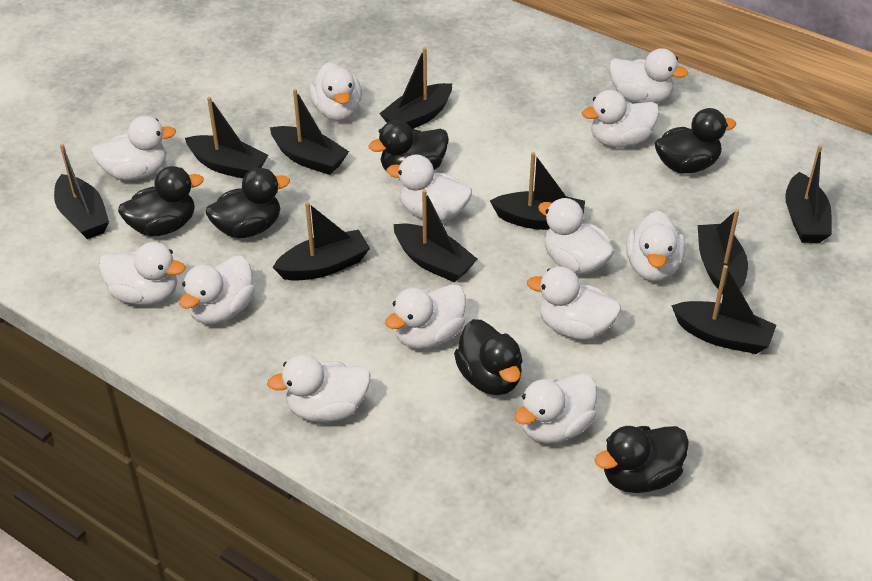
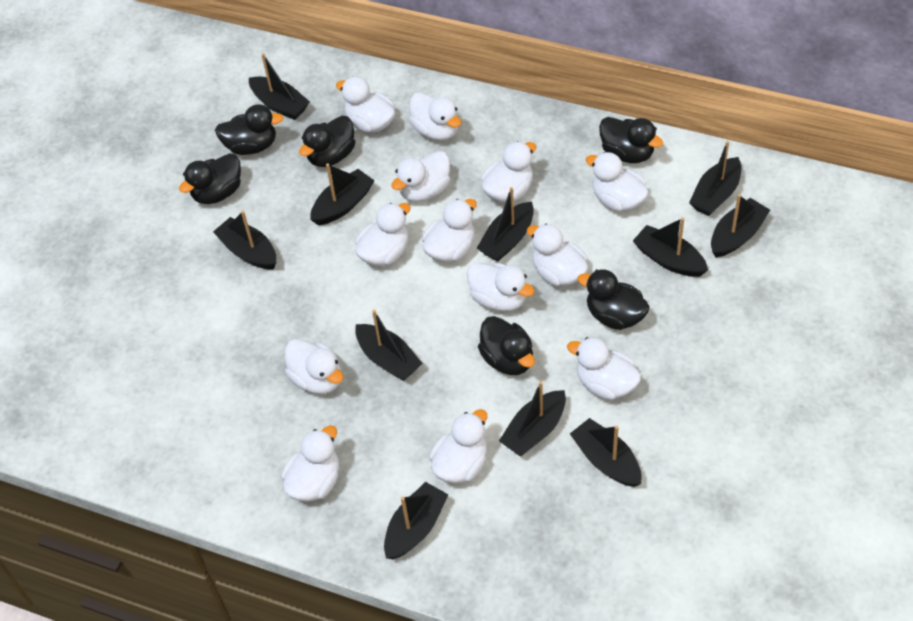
black boat: [54,144,109,239] [185,97,268,178] [270,89,349,175] [273,202,370,281] [379,47,452,129] [394,189,477,283] [490,152,585,230] [671,265,776,354] [698,209,748,294] [785,145,832,243] = 10 -> [213,211,276,269] [249,53,310,120] [310,164,374,225] [355,310,423,381] [384,482,448,559] [477,187,534,262] [499,381,566,456] [570,418,642,487] [633,217,708,277] [689,141,741,216] [711,194,770,257] = 11

